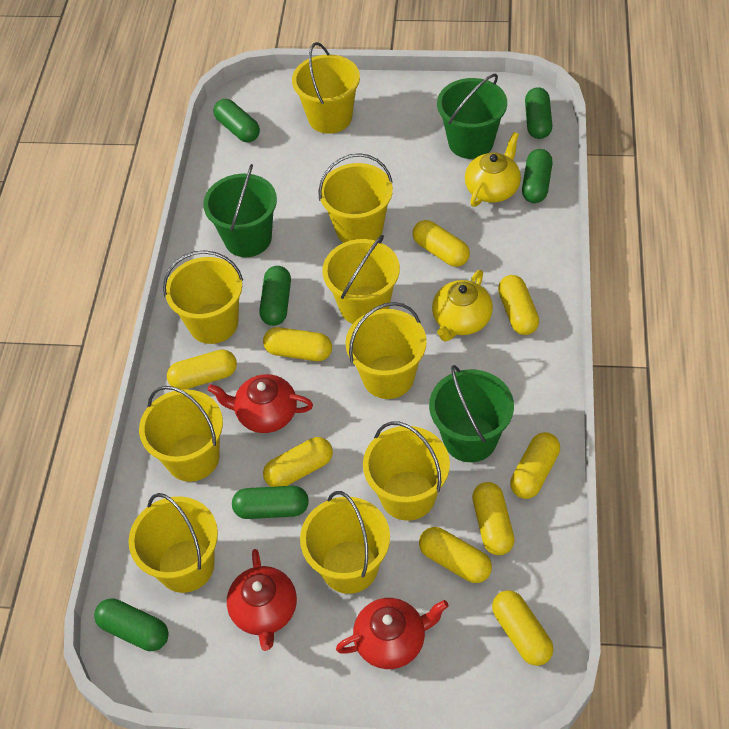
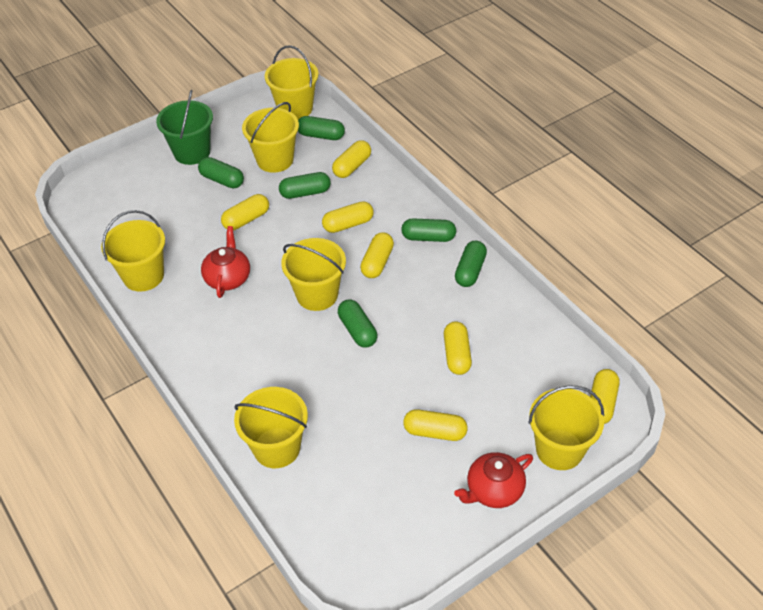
green bucket: [203,164,277,257] [429,365,514,462] [437,74,507,159] = 3 -> [156,90,213,165] = 1
red teapot: [208,374,313,433] [227,549,297,651] [336,598,449,669] = 3 -> [201,226,250,298] [454,452,533,508] = 2
yellow bucket: [129,493,218,593] [139,386,223,482] [163,250,243,344] [292,42,360,134] [300,491,390,594] [318,153,393,243] [322,235,400,324] [345,302,427,399] [363,421,450,521] = 9 -> [101,210,165,292] [234,387,308,468] [242,102,299,173] [265,45,319,120] [281,238,346,311] [529,386,604,470] = 6
yellow capsule: [167,350,237,390] [263,327,332,361] [263,437,333,487] [413,220,470,267] [419,527,492,583] [472,482,515,555] [492,590,553,666] [498,275,539,335] [510,432,560,499] = 9 -> [221,194,269,230] [322,201,374,233] [332,140,371,178] [360,232,394,278] [403,409,468,441] [444,321,472,375] [590,369,619,424] = 7
yellow teapot: [432,270,493,342] [465,132,521,207] = 2 -> none = 0

